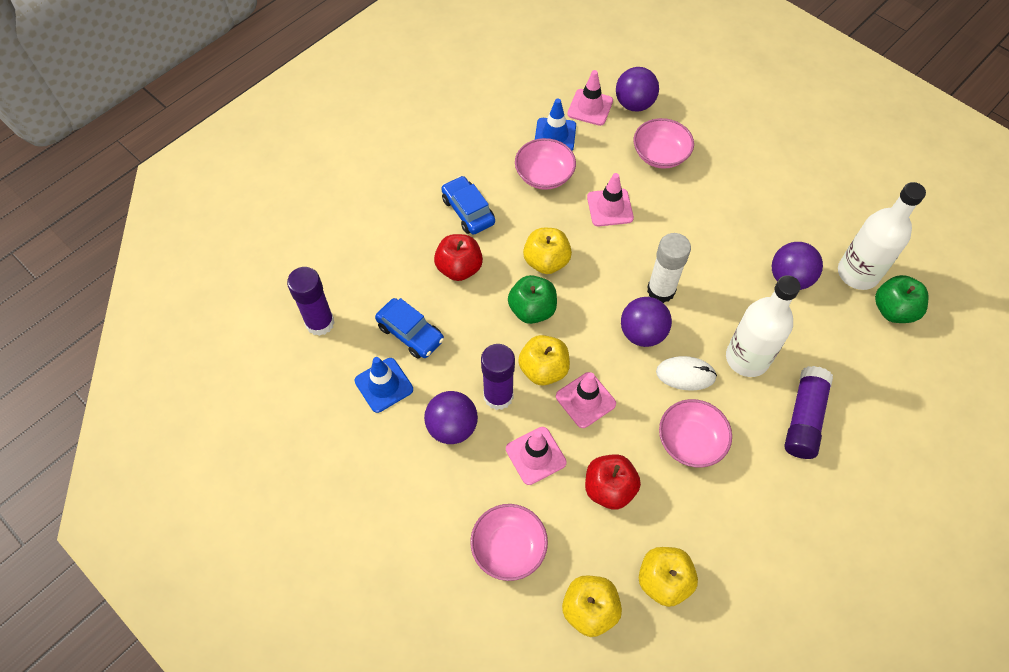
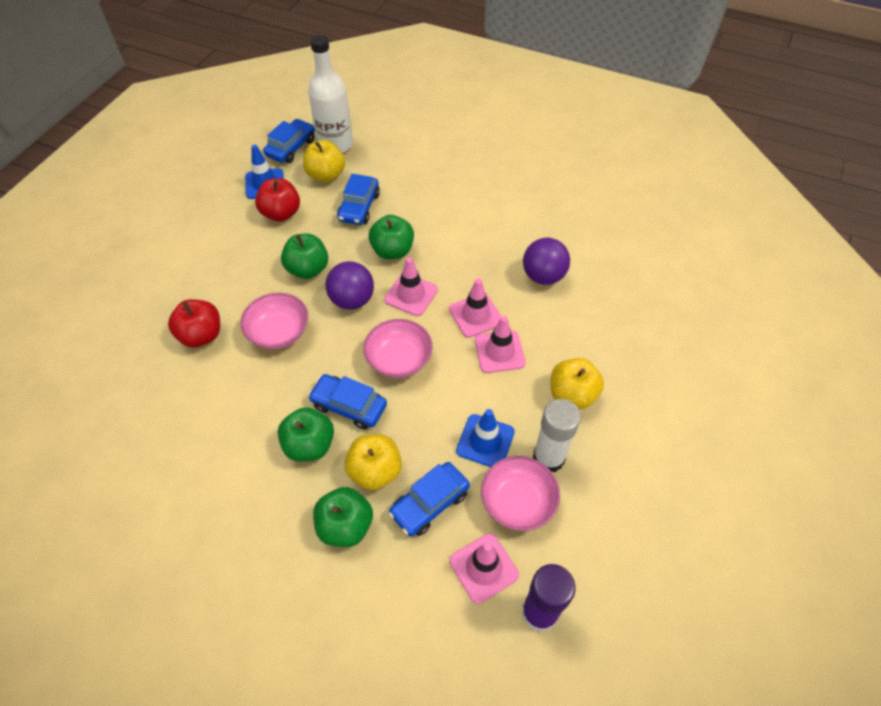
blue car: [375,298,444,359] [441,176,495,234] = 2 -> [263,119,315,163] [308,374,387,430] [337,174,380,225] [389,462,470,536] = 4
green apple: [508,275,557,324] [875,275,929,323] = 2 -> [278,407,334,462] [281,234,328,279] [313,487,373,547] [368,215,414,259] = 4
pink bowl: [470,504,548,581] [515,138,576,190] [634,118,694,169] [659,399,732,468] = 4 -> [240,293,308,349] [363,319,433,378] [481,456,560,531] = 3
purple ball: [424,391,478,444] [616,67,659,111] [621,297,672,347] [772,242,823,290] = 4 -> [325,261,374,310] [523,238,570,285] = 2
purple glue stick: [287,267,335,336] [481,344,515,410] [784,366,833,459] = 3 -> [522,564,576,632] = 1
white bottle: [726,275,801,377] [838,182,926,290] = 2 -> [308,35,353,153] = 1
white mouse: [656,356,717,390] = 1 -> none = 0
yellow apple: [518,335,570,386] [523,228,572,274] [562,576,622,637] [639,547,698,607] = 4 -> [303,140,345,182] [344,434,402,490] [551,358,604,409] = 3

